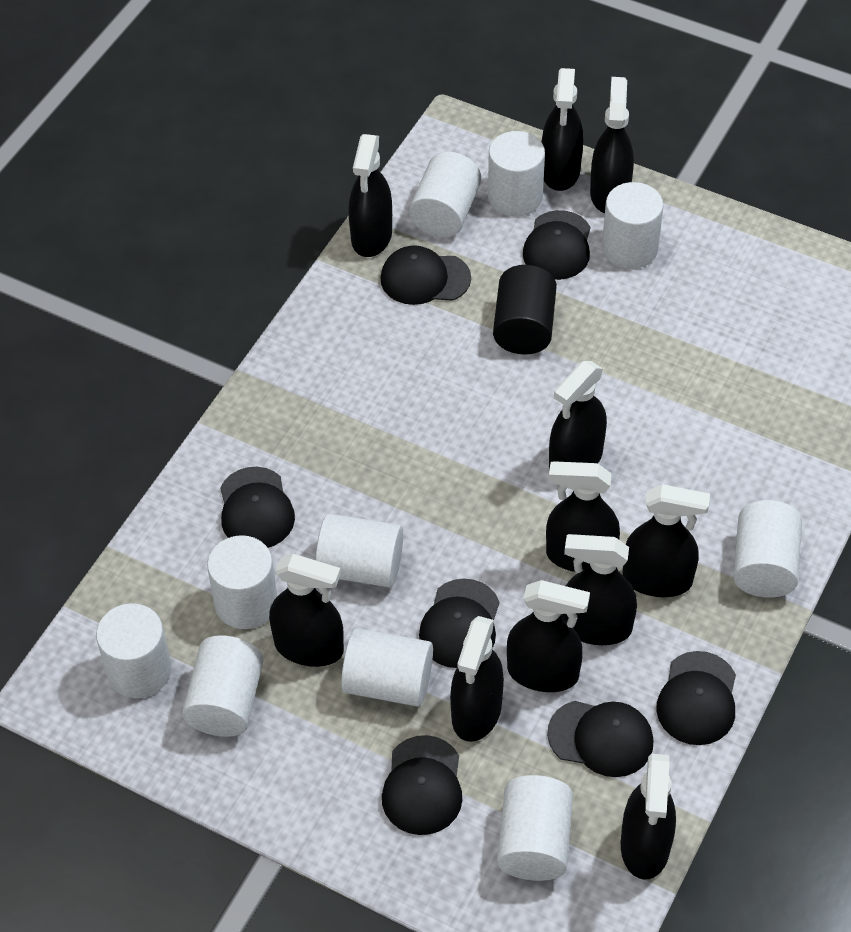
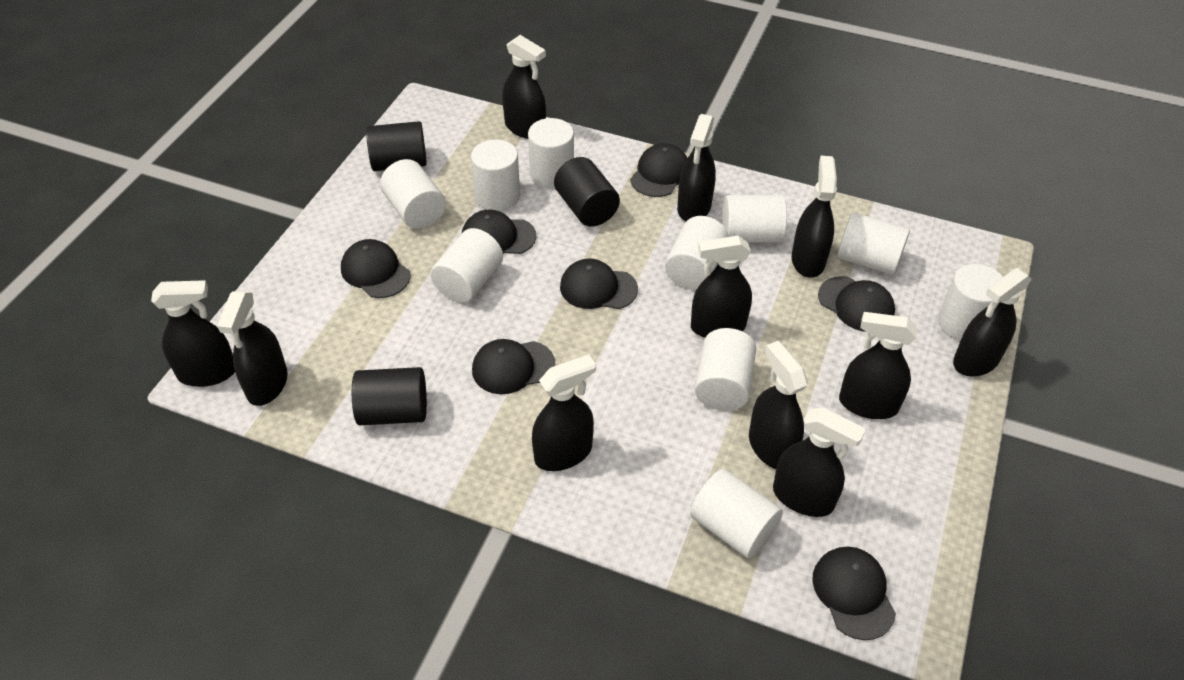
black cylinder: [493,265,557,355] = 1 -> [352,367,427,425] [366,121,427,171] [554,157,620,227] = 3

